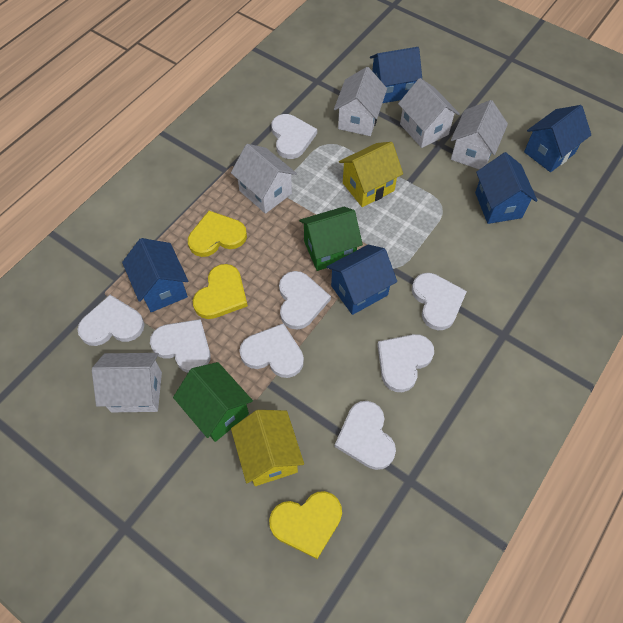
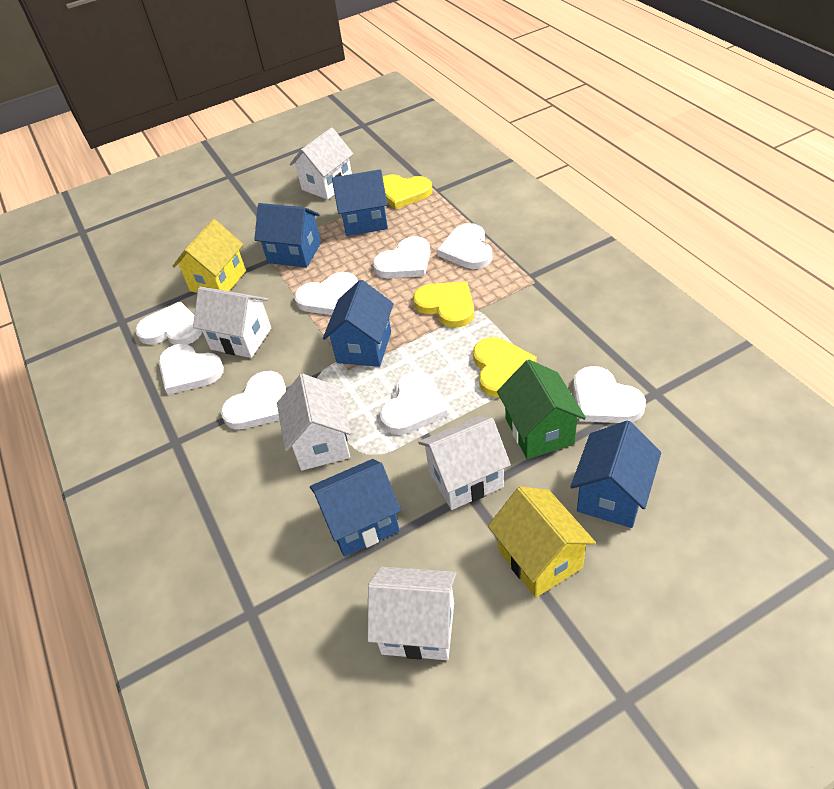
green house: [173,362,253,442] [299,207,363,271] = 2 -> [497,360,586,459] = 1

